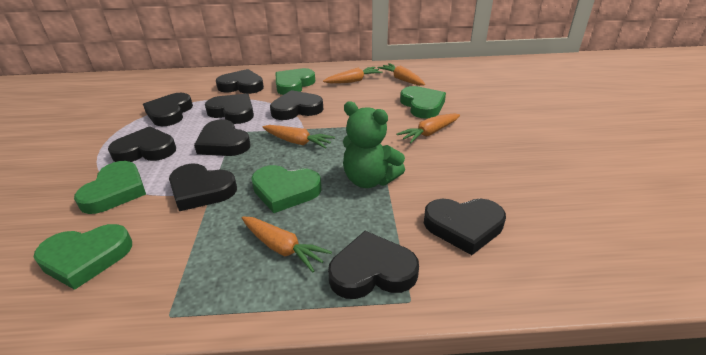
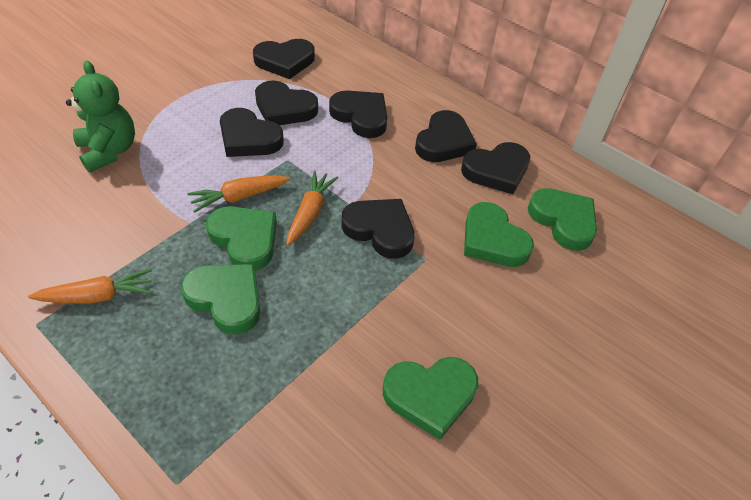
black heart: [108,126,176,162] [143,93,193,126] [169,164,237,211] [194,119,250,156] [205,94,254,124] [216,69,264,94] [270,90,324,120] [328,231,419,299] [424,199,506,255] = 9 -> [220,108,284,157] [253,39,315,79] [255,81,318,125] [329,91,387,138] [342,199,415,259] [415,110,477,162] [461,142,530,194] = 7
orange carrot: [242,216,332,272] [263,125,335,149] [323,67,383,83] [377,63,425,86] [396,113,460,143] = 5 -> [28,268,152,304] [188,176,290,213] [286,170,339,246] = 3

